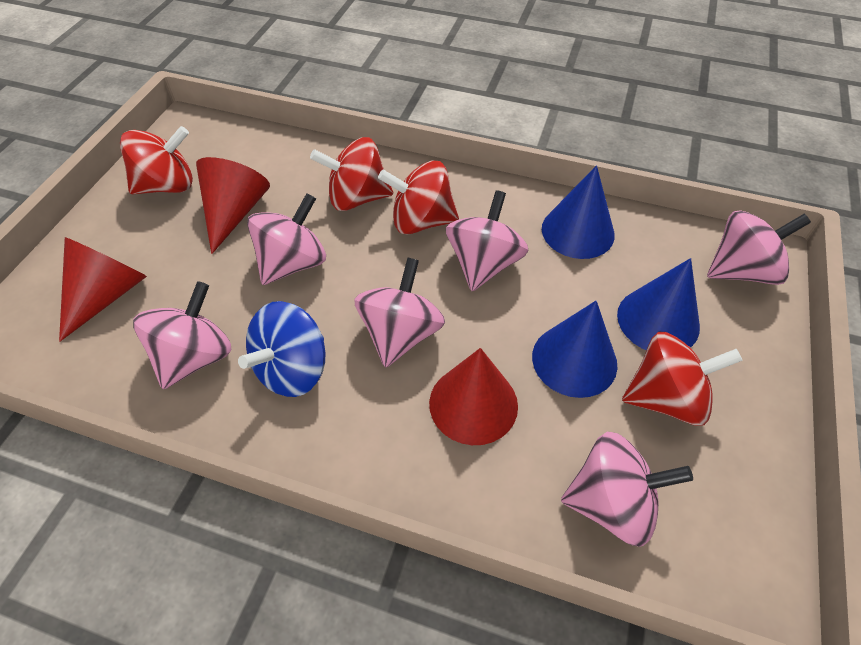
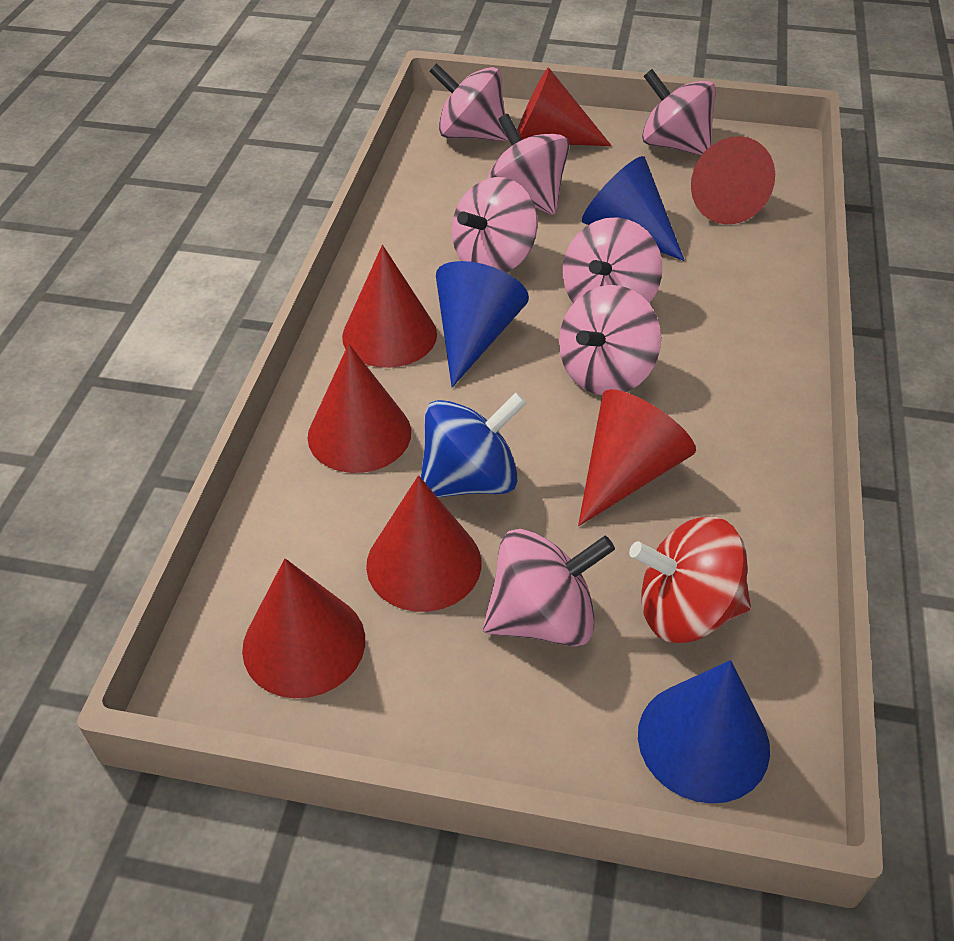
pink spinning top: [133,281,231,389] [247,193,326,285] [354,258,445,368] [446,190,529,291] [561,432,693,547] [707,210,811,285] = 6 -> [429,63,509,141] [452,177,538,273] [483,529,615,646] [487,114,569,215] [559,285,661,395] [563,217,662,303] [642,69,716,156] = 7
red cone: [59,237,147,342] [196,157,270,254] [429,348,518,445] = 3 -> [242,558,365,698] [307,344,411,473] [342,245,437,368] [366,475,481,612] [517,67,612,146] [578,389,696,526] [691,136,775,224] = 7
red spinning top: [120,126,193,194] [310,137,393,211] [378,160,459,234] [622,332,743,426] = 4 -> [629,517,751,643] = 1

